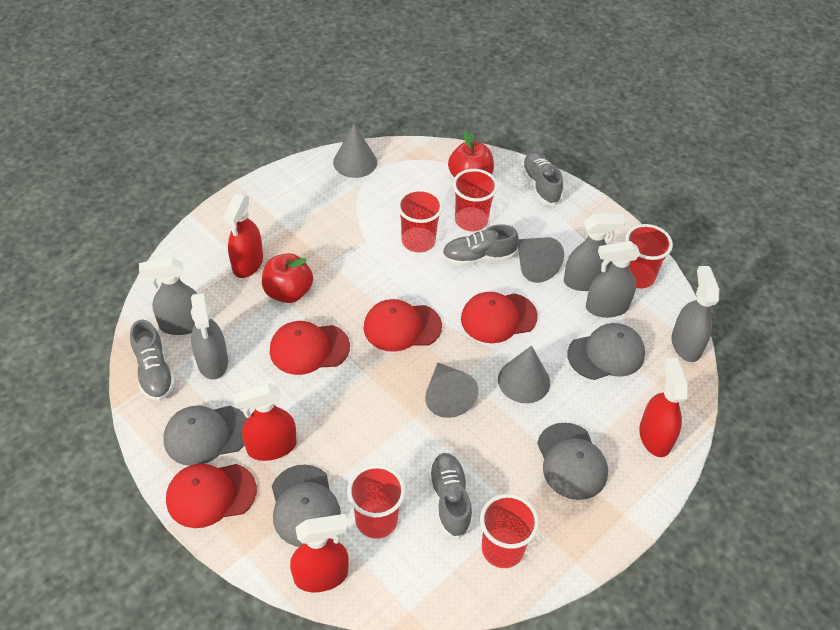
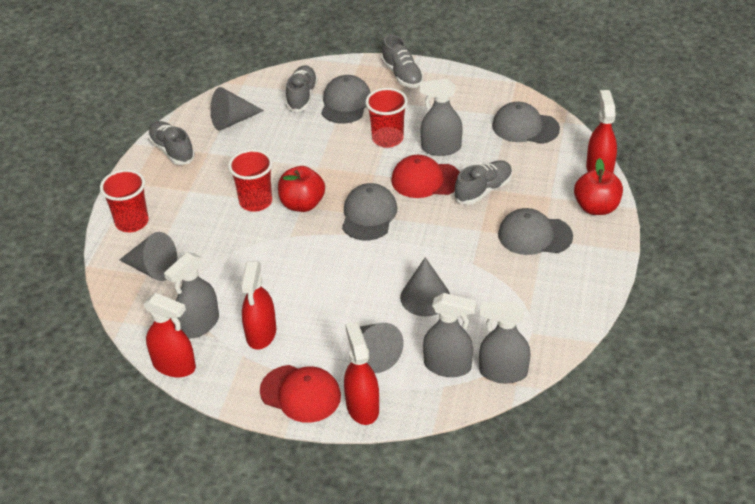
grey spray bottle: [139,257,198,335] [191,293,228,379] [564,214,626,291] [586,241,640,318] [672,266,719,362] = 5 -> [164,252,219,338] [419,79,463,156] [423,293,477,377] [479,302,531,383] = 4
red cap: [166,464,257,528] [270,321,350,375] [364,299,442,352] [461,292,538,343] = 4 -> [260,365,341,423] [391,155,460,198] = 2
red cup: [347,465,405,539] [397,189,443,253] [453,169,498,231] [480,494,539,568] [625,224,673,289] = 5 -> [100,169,149,232] [228,149,273,212] [365,88,408,148] = 3

